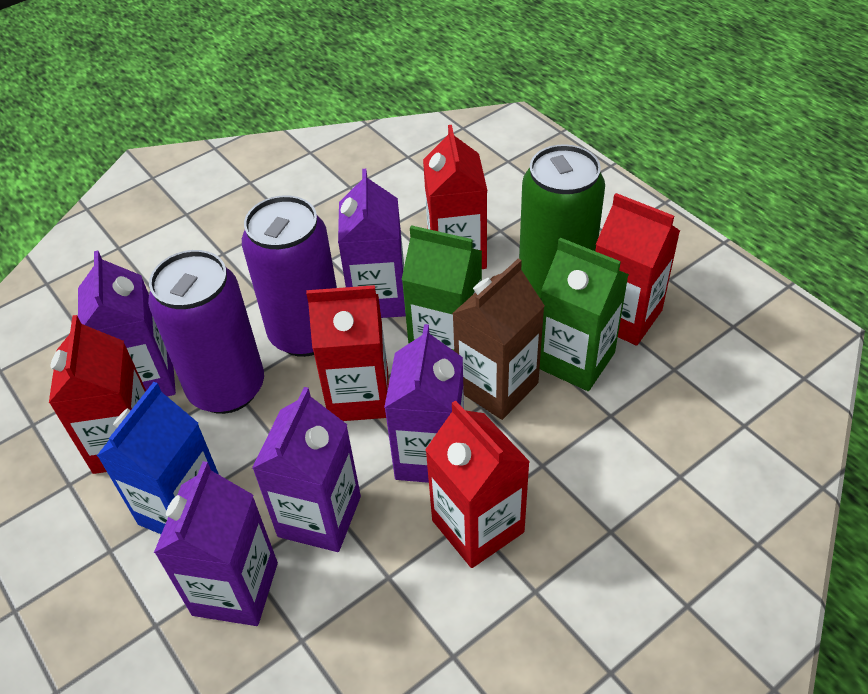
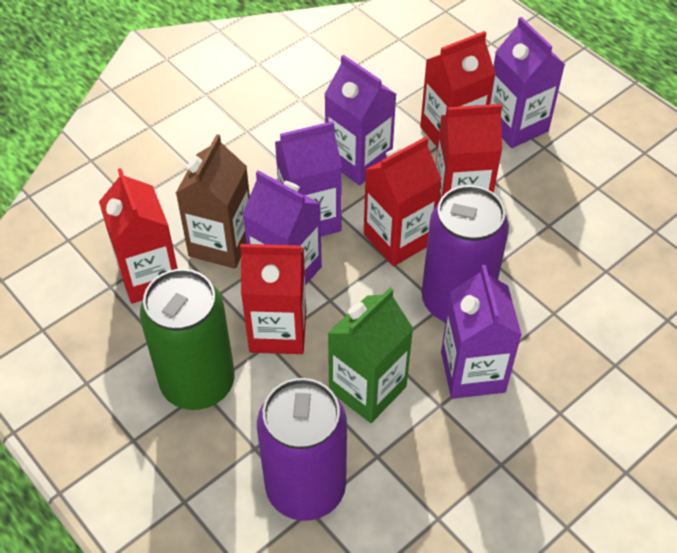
blue carton: [97,382,219,534] = 1 -> none = 0
green carton: [401,225,482,351] [540,238,629,391] = 2 -> [327,288,413,423] = 1

